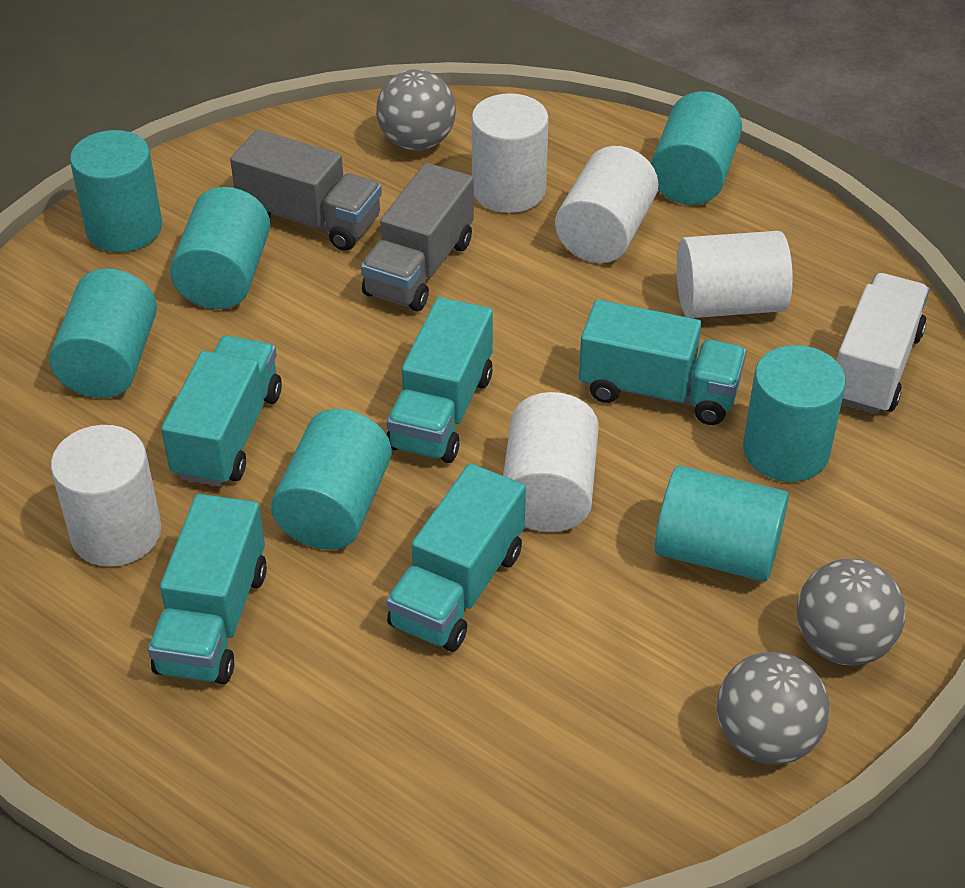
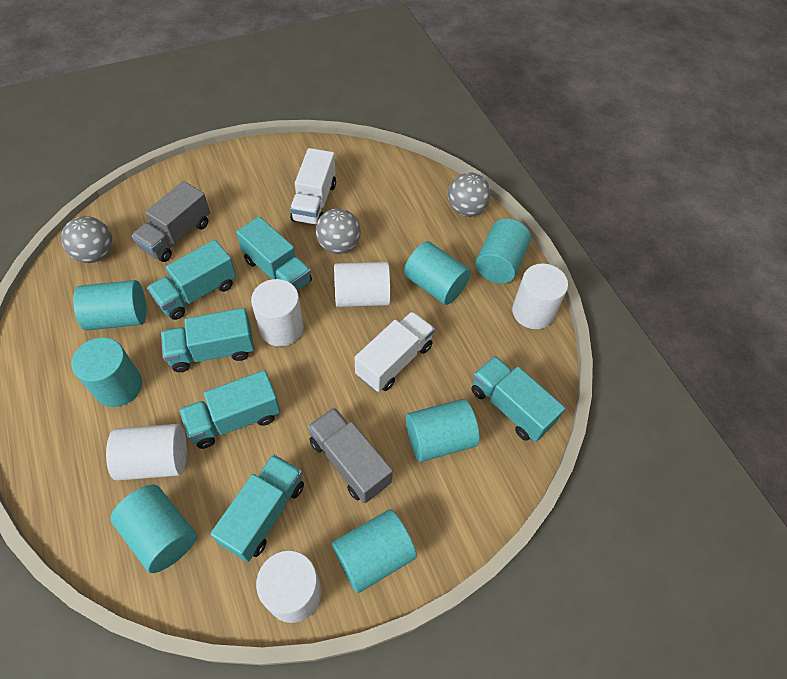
turquoise truck: [148,494,267,684] [161,336,282,487] [386,297,493,463] [386,463,526,652] [579,300,746,425] = 5 -> [147,240,236,320] [161,308,254,372] [179,370,280,449] [210,454,304,562] [236,216,312,291] [471,356,565,442] = 6
white truck: [837,273,929,415] = 1 -> [290,148,336,225] [355,311,435,392] = 2

